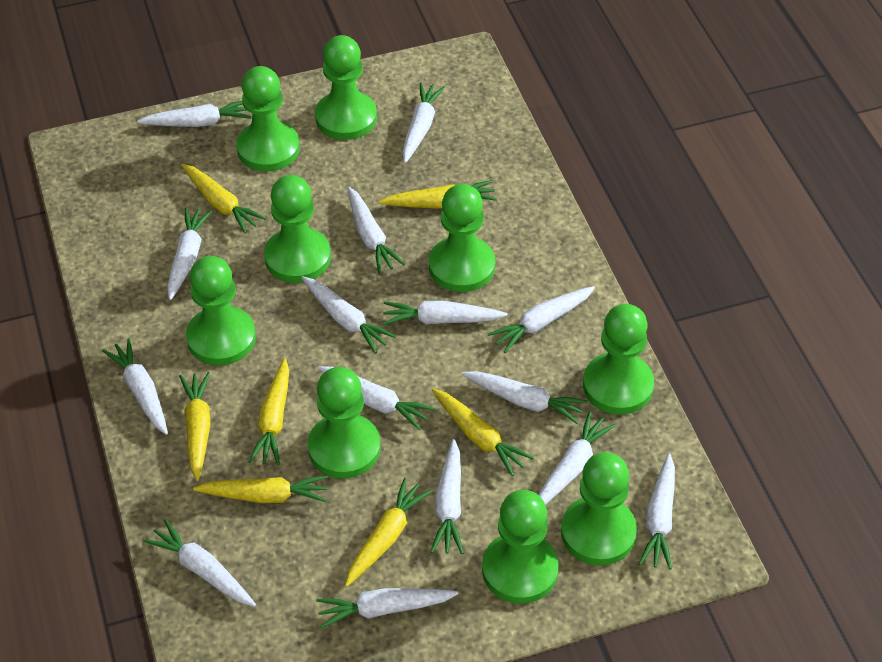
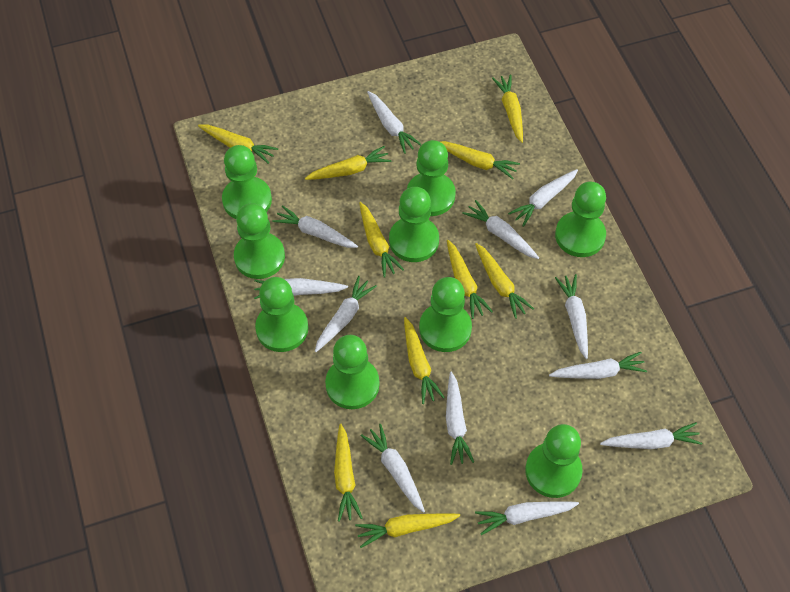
white carrot: [102,338,168,435] [138,101,251,127] [143,519,256,607] [167,208,212,300] [301,276,396,354] [316,588,459,629] [318,366,435,431] [348,187,405,274] [383,301,508,325] [402,83,446,163] [431,439,464,554] [462,371,587,424] [488,286,595,353] [539,411,616,505] [639,453,675,570] = 15 -> [254,278,348,299] [272,205,358,248] [315,276,377,352] [361,424,425,513] [367,91,422,154] [446,371,474,465] [462,200,539,259] [475,501,579,535] [508,169,578,227] [549,352,647,379] [555,274,588,359] [600,422,702,449] = 12
yellow carrot: [179,372,210,481] [181,164,266,233] [193,475,328,503] [248,358,289,465] [345,478,432,587] [379,180,497,208] [432,389,534,476] = 7 -> [198,125,278,164] [305,146,392,180] [334,424,362,522] [355,513,460,548] [359,202,404,277] [404,317,445,404] [439,141,520,179] [447,240,493,319] [475,243,534,319] [492,74,523,143] = 10

